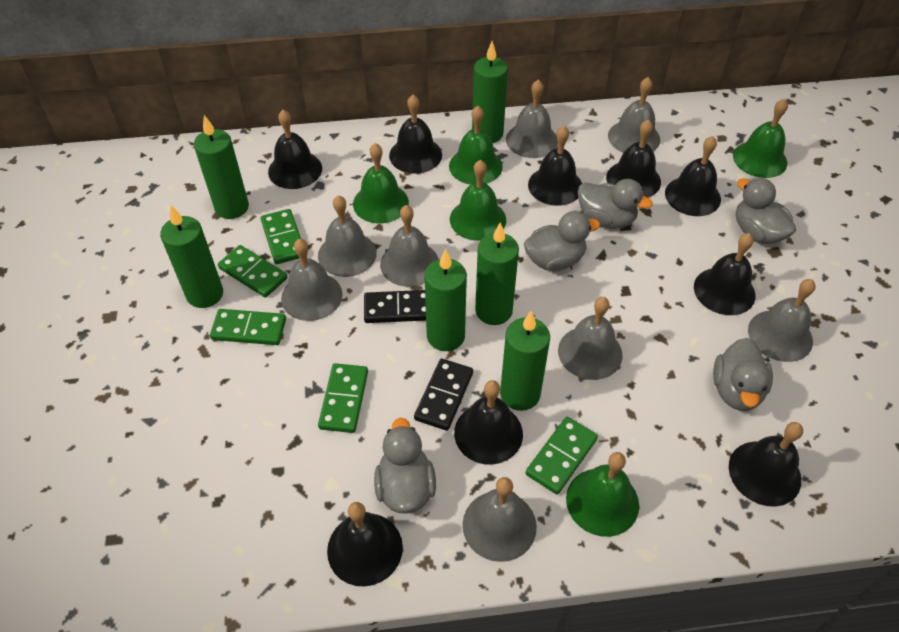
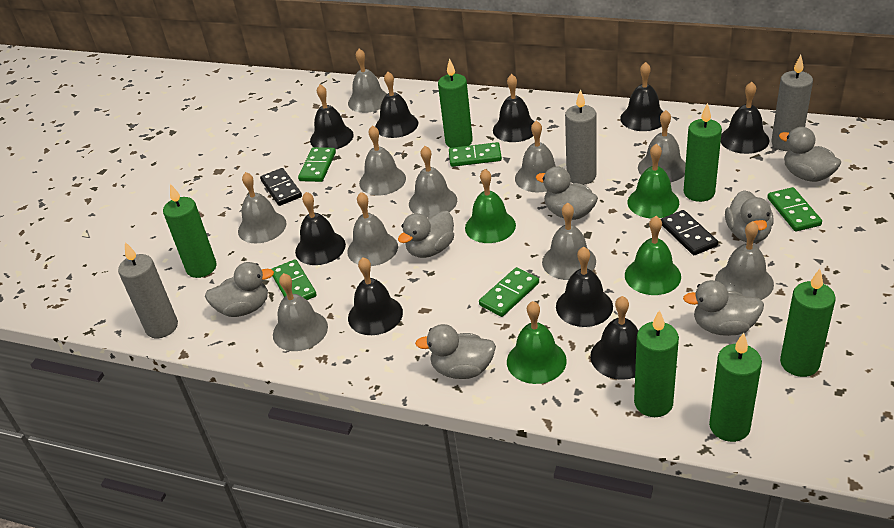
green bell: [353,143,409,224] [449,106,503,185] [450,160,506,241] [566,452,639,537] [733,99,788,178] = 5 -> [465,169,516,243] [507,301,567,384] [625,216,681,295] [627,144,679,219] = 4
grey bell: [281,239,343,321] [318,195,377,277] [380,205,438,287] [463,477,537,562] [506,80,558,158] [558,297,623,380] [608,77,660,153] [748,279,816,362] = 8 -> [238,172,287,243] [273,273,328,351] [347,192,398,266] [348,49,387,113] [359,125,406,195] [409,146,457,218] [515,121,556,192] [542,203,596,280] [638,110,686,182] [715,221,774,300] = 10
grey candle: none = 0 -> [118,242,178,338] [565,89,597,185] [771,55,813,151] = 3
grey duck: [374,418,436,514] [524,211,600,271] [578,179,653,229] [713,338,773,411] [736,178,796,244] = 5 -> [205,262,274,317] [398,211,454,258] [415,324,496,379] [536,166,598,220] [683,280,764,336] [725,190,773,243] [779,127,841,182] = 7

